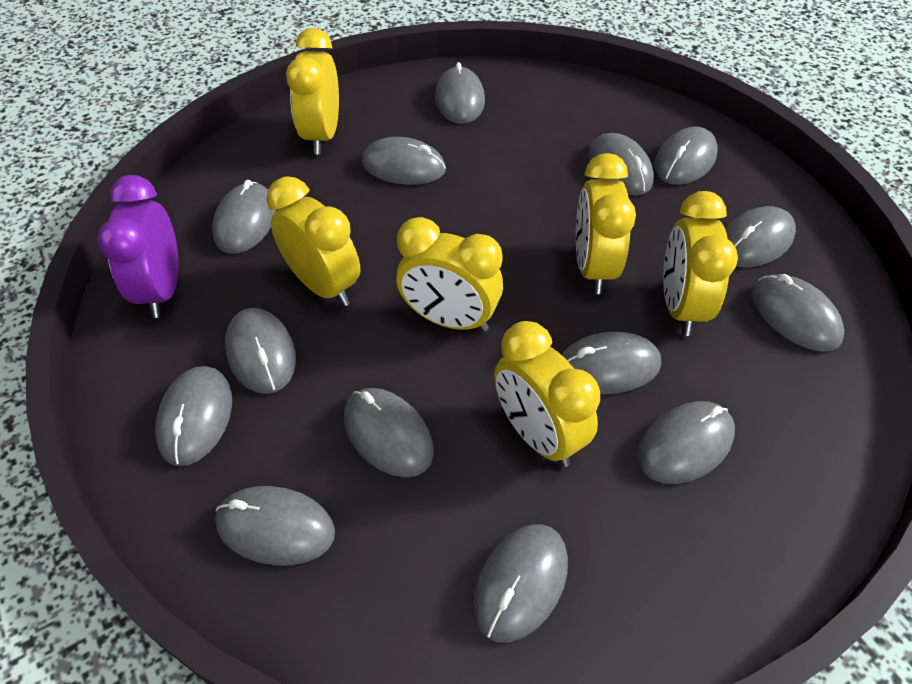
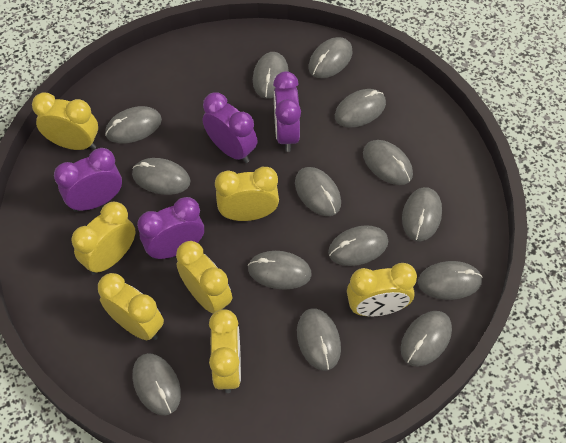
purple clock: [97,175,179,318] = 1 -> [54,148,122,212] [137,197,204,259] [203,92,257,163] [273,71,301,152] = 4
yellow clock: [267,176,361,306] [286,28,339,155] [396,217,503,332] [494,321,600,467] [576,153,636,294] [663,191,738,336] = 6 -> [32,92,98,150] [71,202,136,275] [98,273,164,340] [176,241,232,314] [209,309,241,393] [215,167,279,221] [347,263,417,316] = 7

